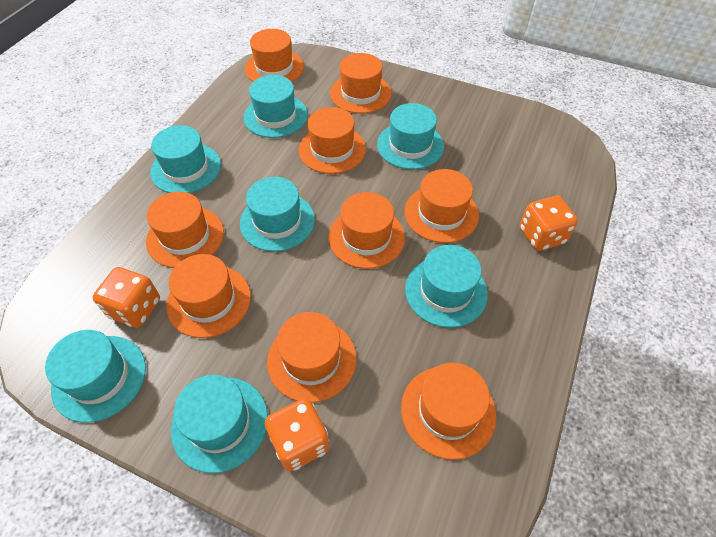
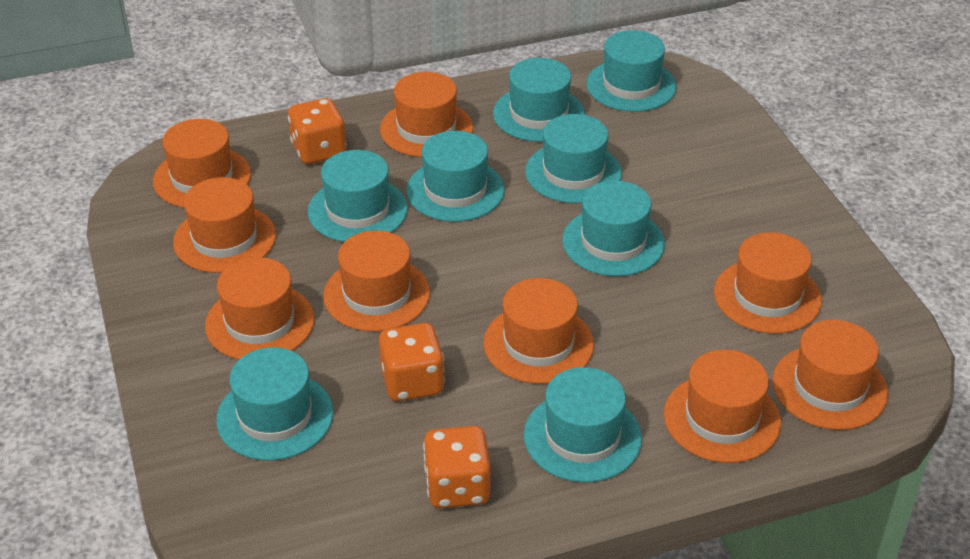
turquoise hat: [45,330,146,423] [150,125,221,193] [171,375,268,473] [240,177,315,252] [244,75,308,138] [377,103,444,170] [405,245,488,328] = 7 -> [216,347,334,461] [308,150,408,242] [406,131,505,222] [493,58,585,142] [524,367,642,483] [525,114,622,203] [562,180,665,276] [587,30,677,112] = 8

